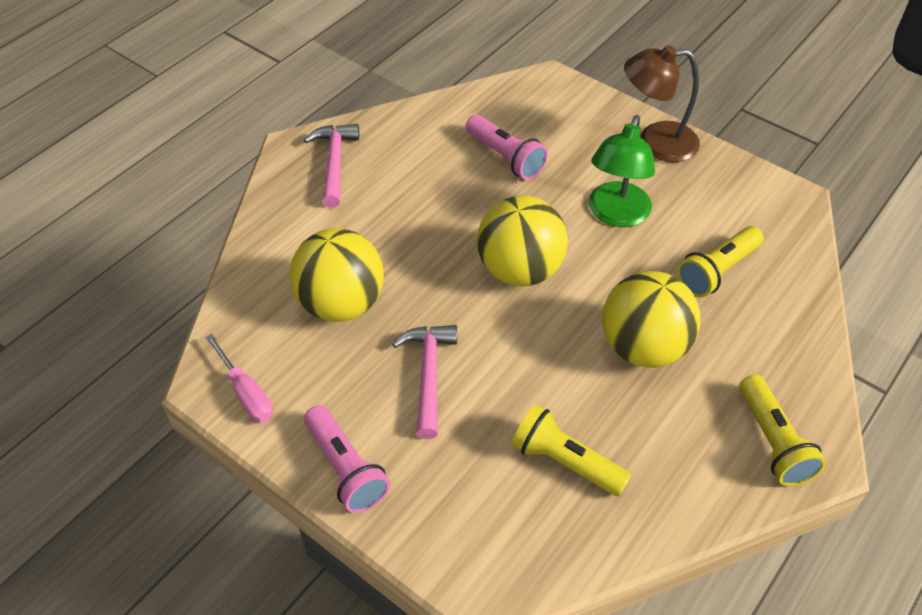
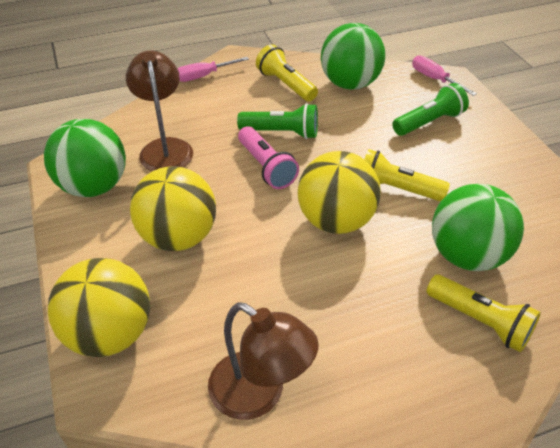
brown lamp: [624,45,700,162] = 1 -> [126,50,193,171] [208,302,319,420] = 2
green ball: none = 0 -> [44,119,126,197] [321,23,385,90] [432,184,524,271] = 3
green flashlight: none = 0 -> [237,103,318,139] [392,83,469,136] = 2
green lamp: [589,115,655,227] = 1 -> none = 0
pink flashlight: [304,405,390,513] [466,115,548,180] = 2 -> [238,126,299,189] = 1
pink hammer: [304,124,359,208] [392,325,457,439] = 2 -> none = 0
pink screwdriver: [205,334,273,422] = 1 -> [178,57,249,82] [412,55,477,96] = 2

